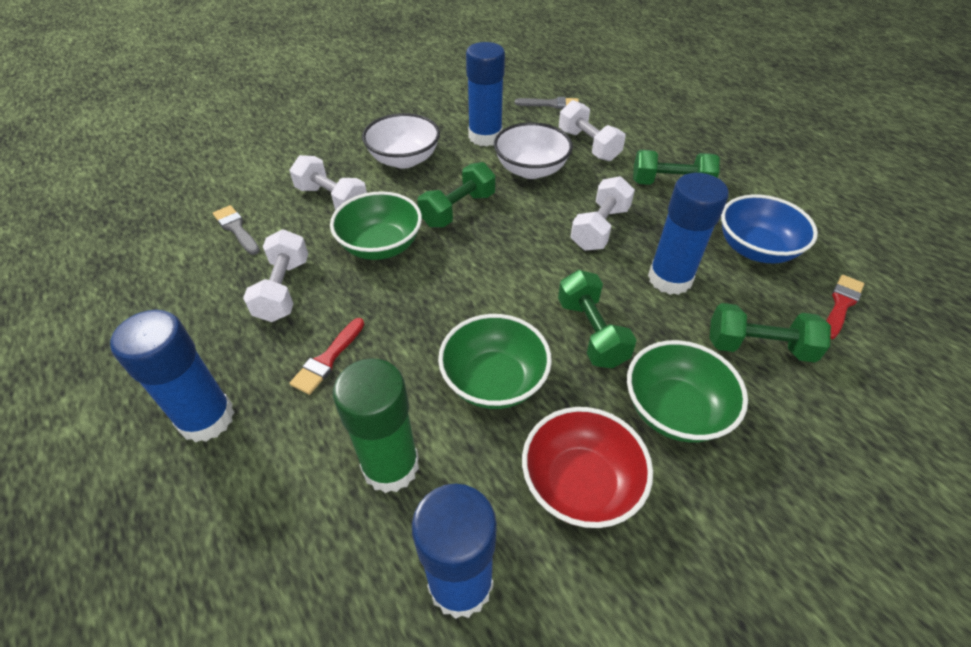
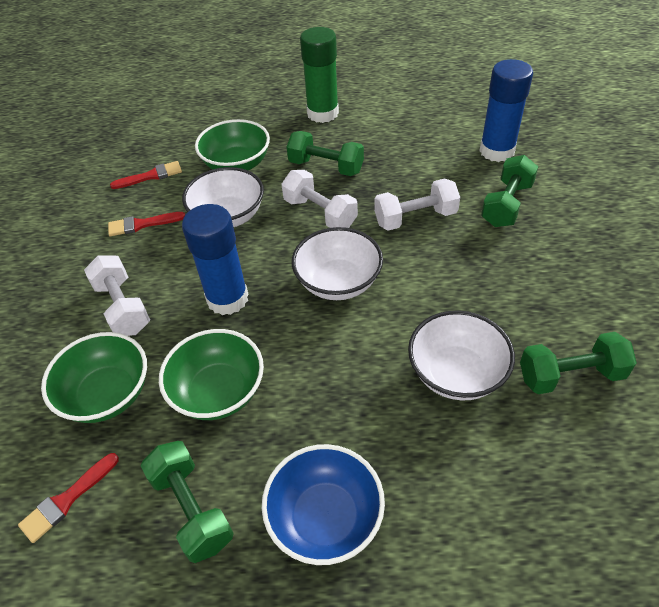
blue glue stick: [110,310,235,443] [412,484,497,619] [466,42,505,146] [648,173,729,295] = 4 -> [182,204,249,315] [479,59,533,162] = 2
grey brush: [213,205,260,255] [515,97,579,109] = 2 -> none = 0
red bowl: [522,407,653,528] = 1 -> none = 0
red brush: [290,318,365,395] [826,275,864,339] = 2 -> [18,453,119,543] [108,212,185,236] [110,161,182,189] = 3
white bowl: [362,113,440,169] [494,122,573,179] = 2 -> [182,167,264,227] [292,227,383,300] [408,310,515,400] = 3
white dumbbell: [243,229,308,322] [290,155,367,210] [559,100,626,161] [571,176,635,251] = 4 -> [84,255,150,336] [281,170,358,228] [374,178,460,231] = 3

